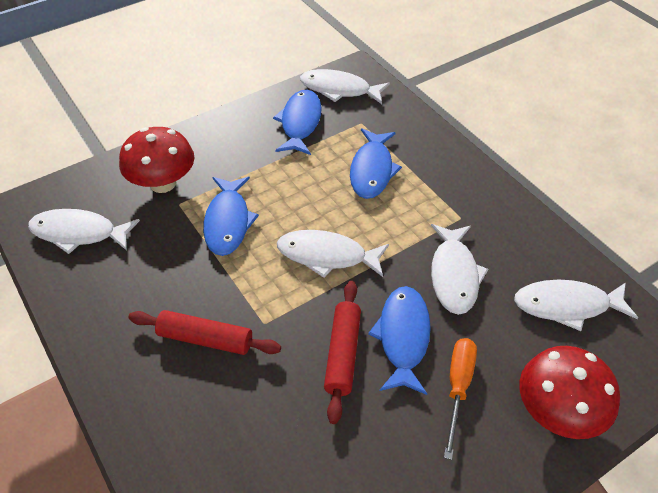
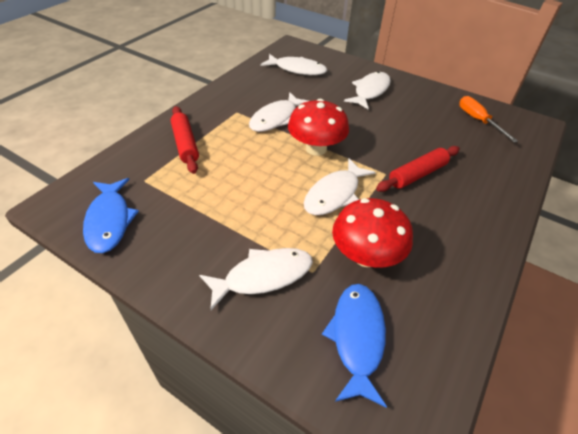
blue fish: [203,177,259,256] [273,90,322,155] [350,128,402,199] [368,286,431,395] = 4 -> [83,178,139,253] [322,284,387,408] = 2

